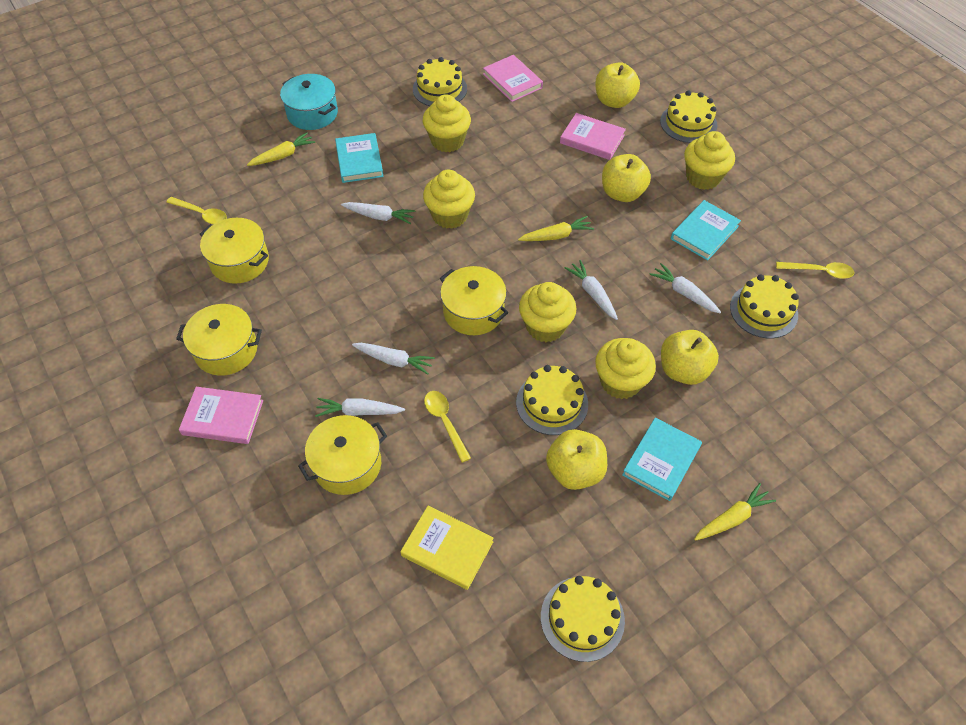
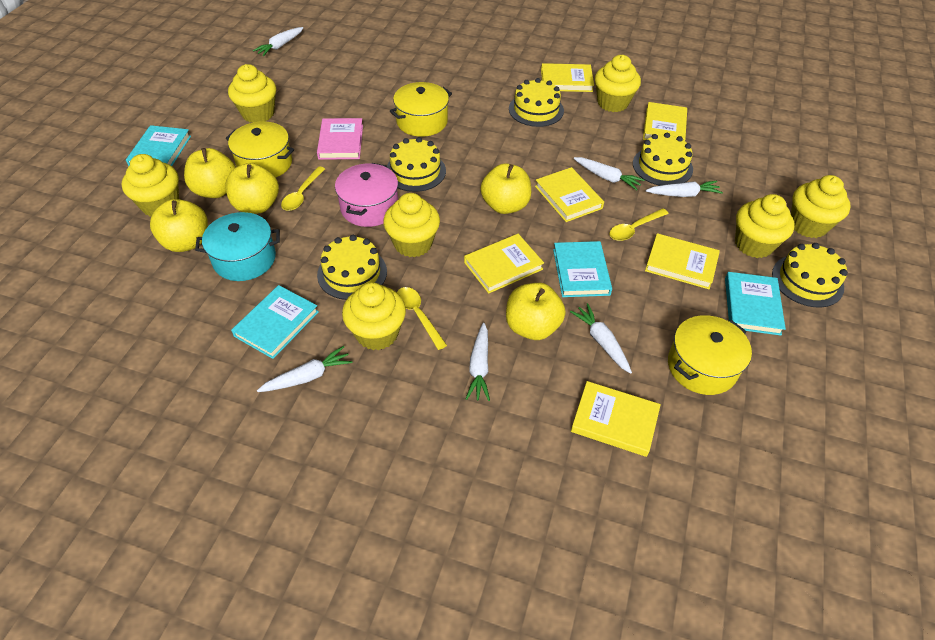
pink book: [179,387,263,444] [483,55,543,102] [560,113,626,160] = 3 -> [317,118,363,160] = 1
pink pot: none = 0 -> [335,163,398,227] = 1
turquoise book: [335,133,384,183] [622,418,702,501] [671,200,741,261] = 3 -> [126,125,191,166] [231,285,319,359] [553,241,612,297] [725,272,786,336] = 4
white carrot: [315,398,405,417] [341,202,415,224] [352,343,435,375] [565,260,618,320] [649,263,721,313] = 5 -> [253,27,303,56] [257,346,353,392] [466,323,490,401] [570,303,632,374] [573,157,644,190] [646,181,723,197] = 6
yellow apple: [546,429,607,490] [595,62,640,108] [602,154,651,202] [661,330,719,385] = 4 -> [150,199,208,252] [184,148,236,198] [226,163,279,214] [481,163,531,214] [506,283,566,340] = 5
yellow book: [400,505,493,590] = 1 -> [464,234,544,294] [535,167,604,222] [541,63,594,92] [571,381,661,457] [643,102,687,141] [645,233,720,289] = 6
yellow carrot: [247,132,315,166] [518,216,594,241] [694,483,776,541] = 3 -> none = 0
yellow cupcake: [423,94,471,152] [423,169,475,229] [519,282,576,342] [595,338,656,399] [684,131,735,190] = 5 -> [122,154,179,217] [228,64,276,123] [342,282,406,350] [383,193,440,257] [595,55,641,112] [735,194,795,258] [791,175,851,238] = 7
yellow pot: [176,304,262,376] [200,218,269,284] [298,415,387,495] [440,266,508,335] = 4 -> [226,121,294,177] [390,82,452,137] [668,315,752,395] = 3

